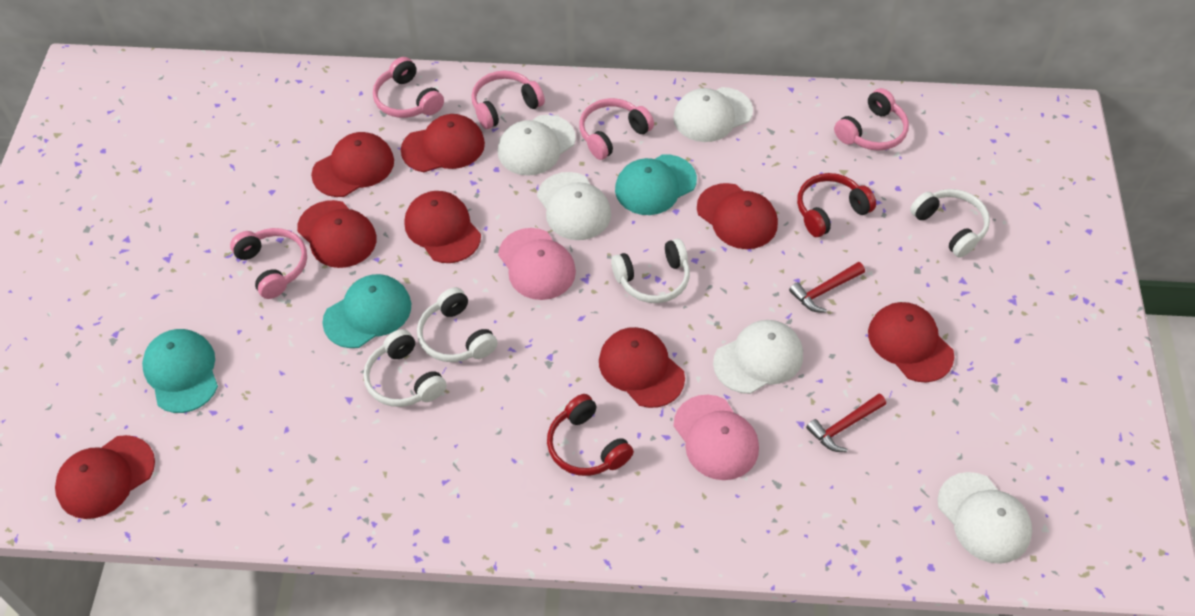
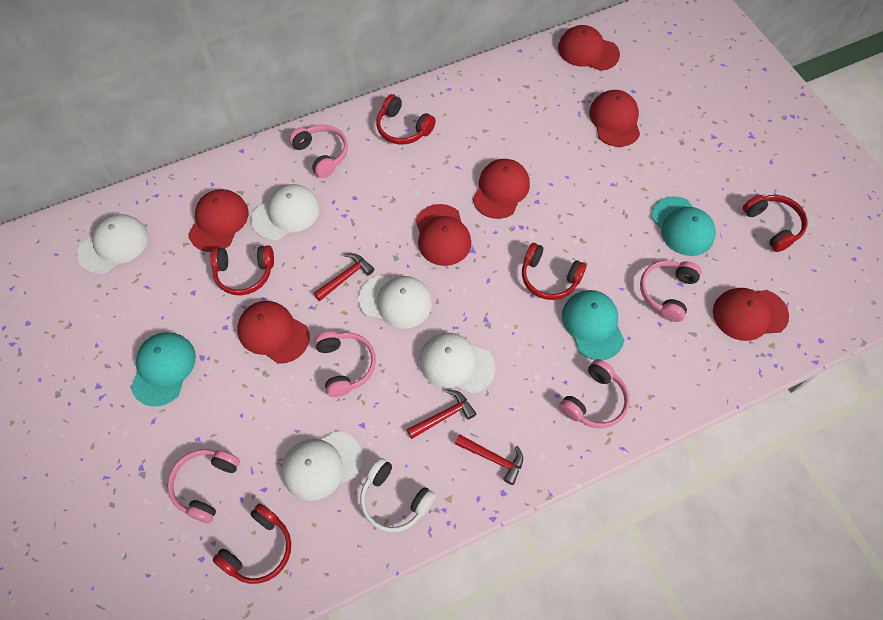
pink cap: [498,228,576,300] [674,395,759,480] = 2 -> none = 0
red cap: [55,435,155,519] [297,200,377,268] [311,132,394,197] [401,114,485,172] [404,191,481,263] [599,327,685,408] [697,183,778,249] [868,302,954,382] = 8 -> [188,189,248,252] [237,301,310,364] [416,204,471,266] [473,159,530,219] [558,25,620,71] [589,90,640,147] [713,288,789,341] = 7
red hammer: [789,262,865,313] [806,394,886,452] = 2 -> [314,253,374,301] [407,390,476,439] [455,434,523,485] = 3
red headphones: [547,394,634,476] [797,173,876,237] = 2 -> [210,245,274,295] [213,503,291,584] [376,94,436,145] [522,243,587,300] [743,195,807,252] = 5
white headphones: [363,329,446,407] [417,287,498,362] [611,239,690,303] [910,189,990,258] = 4 -> [360,458,436,532] = 1

